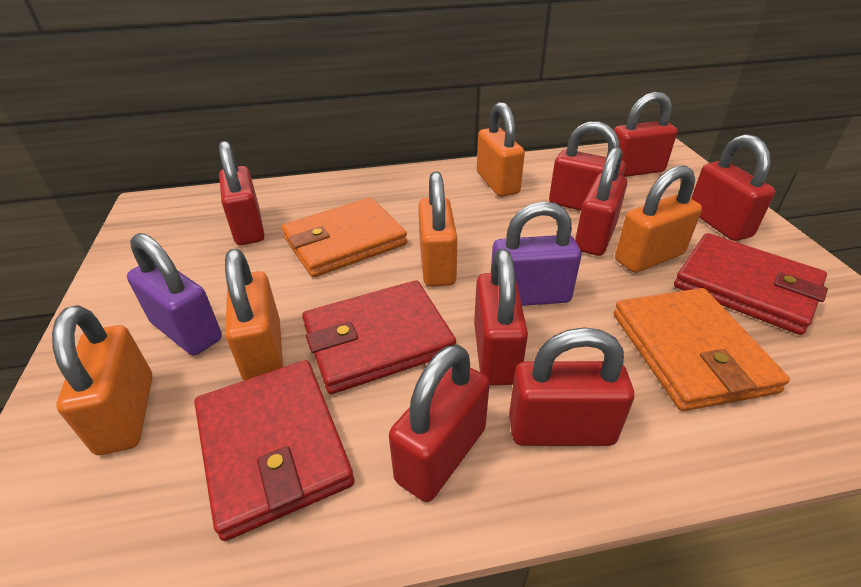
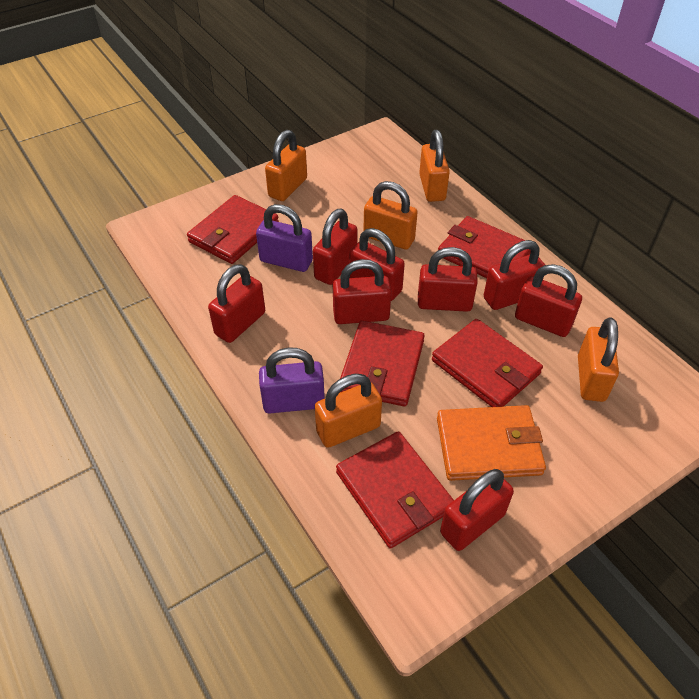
orange wallet: [281,198,407,277] [614,288,790,411] = 2 -> [437,405,546,481] = 1
red wallet: [194,360,355,541] [302,280,456,394] [674,233,828,335] = 3 -> [187,195,279,264] [336,431,454,548] [340,321,425,407] [432,319,543,407] [438,216,531,278] = 5

